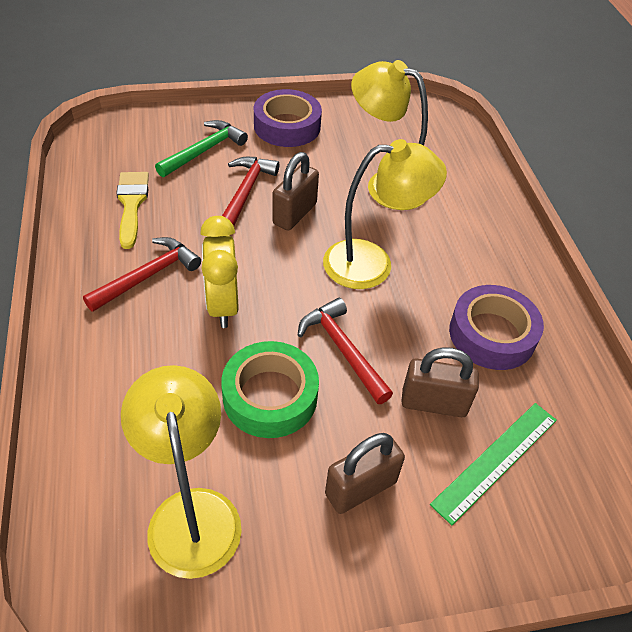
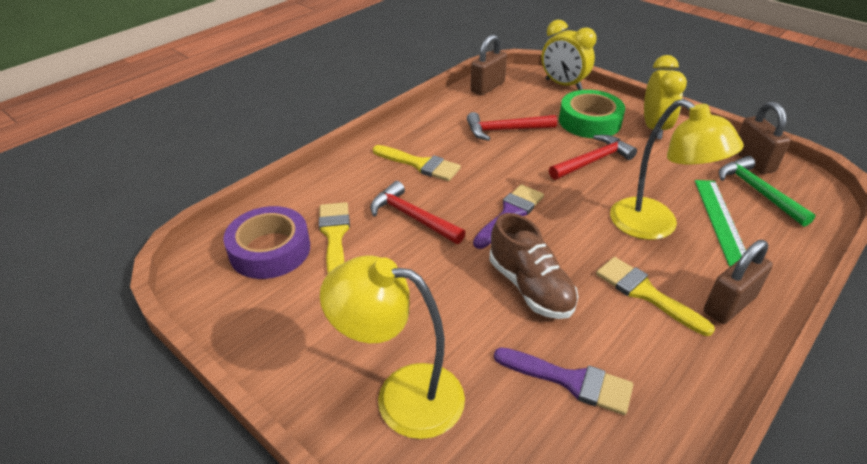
brown shoe: none = 0 -> [489,213,578,319] = 1
purple brush: none = 0 -> [473,184,544,249] [494,347,633,415] = 2
purple tape: [254,89,322,147] [449,285,544,370] = 2 -> [223,206,310,279] = 1
yellow brush: [116,172,149,249] = 1 -> [319,202,350,273] [373,145,461,181] [596,257,715,336] = 3
yellow clock: [200,216,239,328] = 1 -> [542,20,597,90] [644,55,687,139] = 2
yellow lamp: [121,365,242,579] [323,139,447,289] [351,60,428,210] = 3 -> [320,255,465,439] [610,99,744,240] = 2

